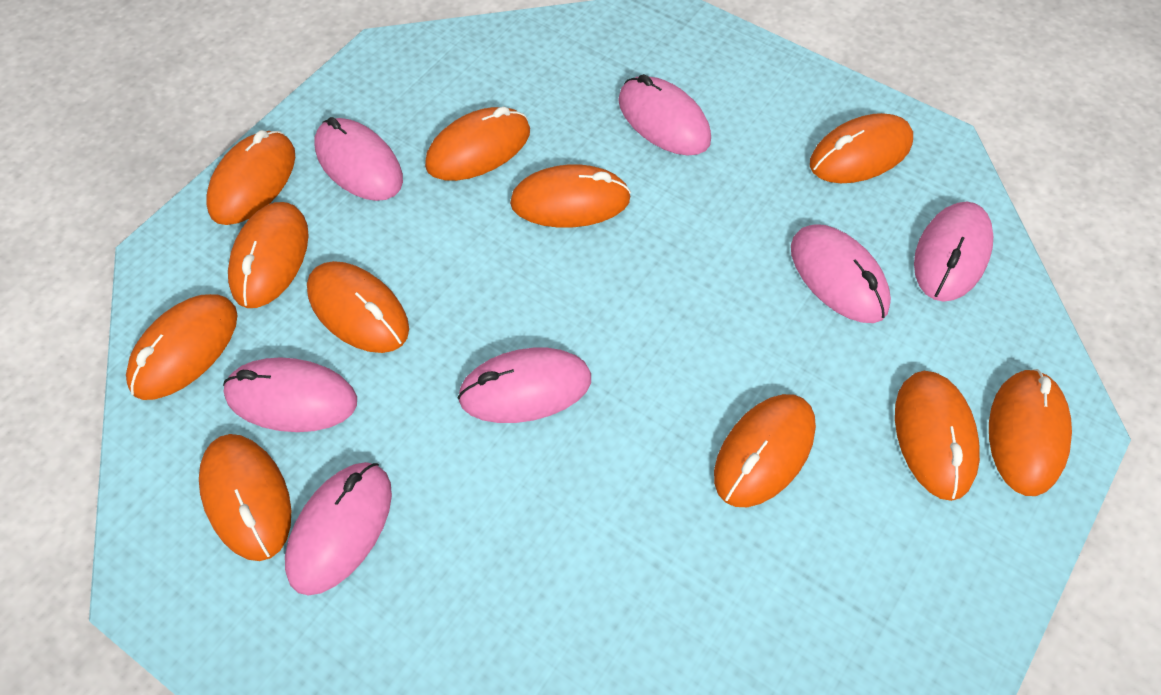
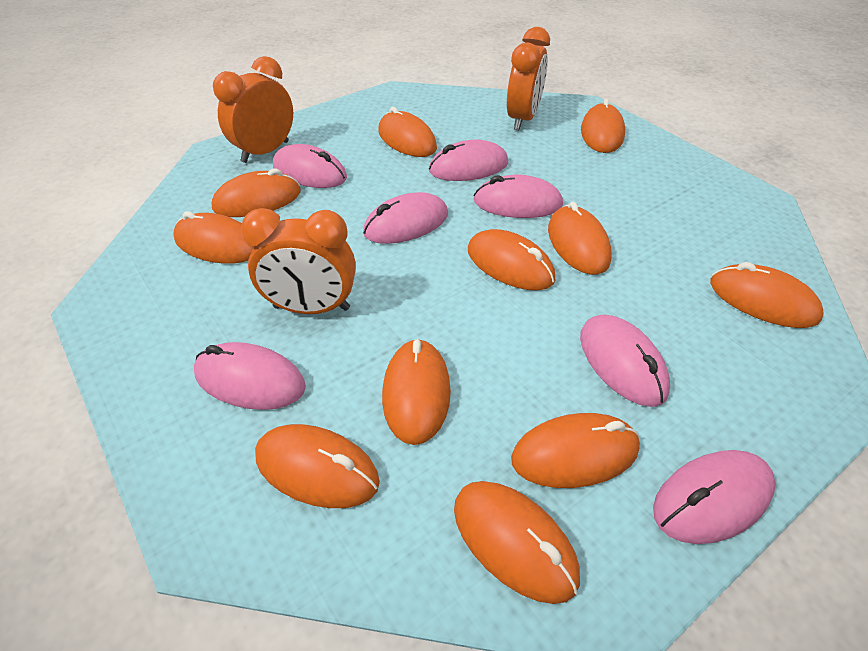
orange clock: none = 0 -> [213,56,293,163] [241,208,356,314] [507,27,550,130] = 3

